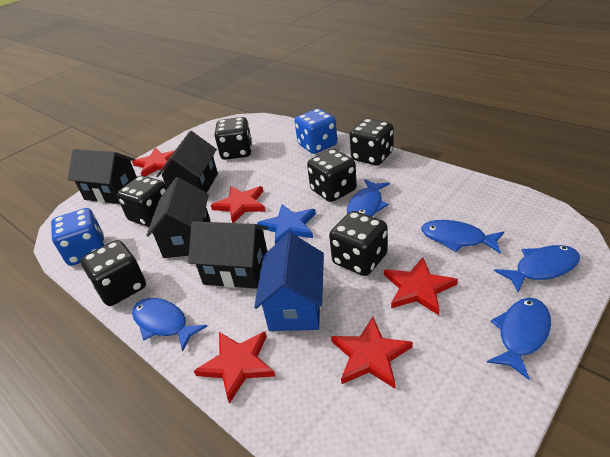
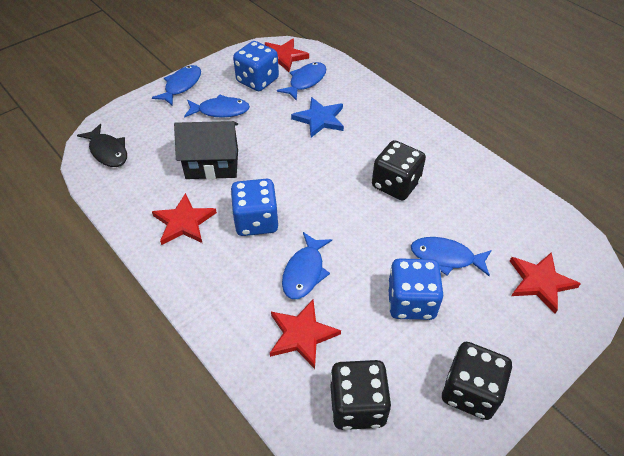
black dice: [81,240,146,306] [117,176,167,227] [215,117,252,160] [307,149,357,202] [329,211,388,276] [350,118,393,166] = 6 -> [331,360,391,430] [372,140,426,200] [442,342,512,420] = 3
black fish: none = 0 -> [77,124,127,167] = 1
black house: [68,149,137,204] [146,177,211,258] [156,131,218,193] [188,221,268,289] = 4 -> [174,121,238,179] = 1
blue dice: [51,208,105,266] [295,109,337,154] = 2 -> [231,179,278,236] [233,41,279,91] [388,258,443,320] = 3
blue house: [254,233,324,331] = 1 -> none = 0
red star: [132,148,175,176] [194,332,275,404] [211,186,266,223] [331,317,413,389] [384,257,458,315] = 5 -> [152,193,217,245] [265,39,309,72] [270,300,341,369] [510,252,581,314] = 4

